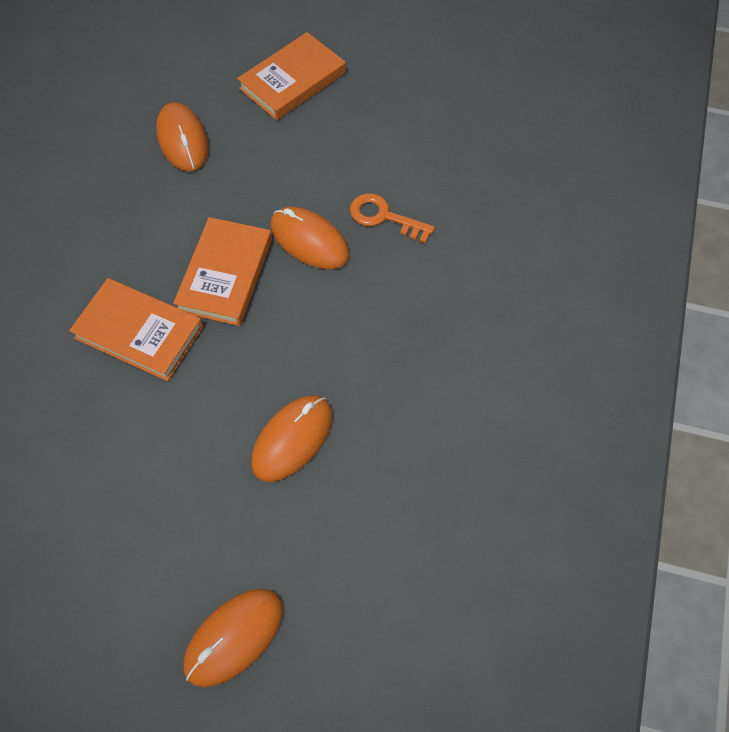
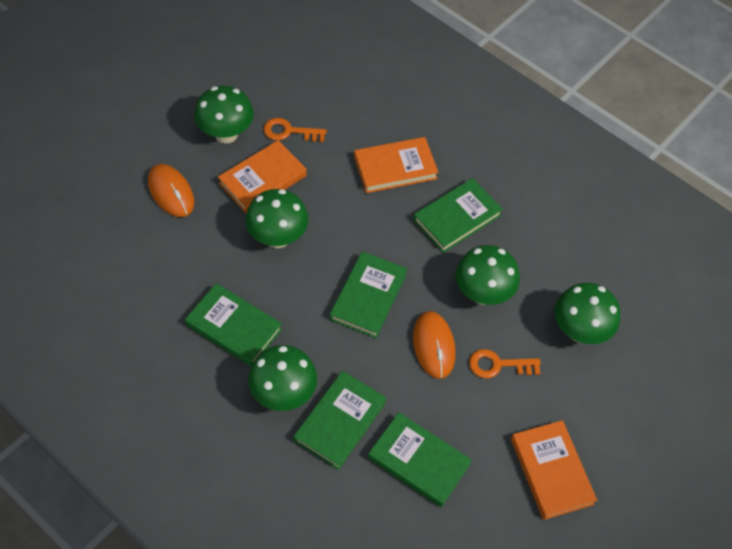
green book: none = 0 -> [185,283,282,367] [294,371,386,470] [330,251,407,338] [368,412,472,507] [413,178,503,253] = 5
green mushroom: none = 0 -> [194,86,254,143] [245,189,309,248] [248,345,317,411] [456,245,520,305] [555,283,621,344] = 5
orange key: [350,193,435,244] = 1 -> [263,118,327,142] [469,349,541,378] = 2
orange mouse: [156,102,209,172] [184,589,283,687] [251,396,333,482] [270,207,350,269] = 4 -> [148,164,194,217] [413,311,455,379] = 2

